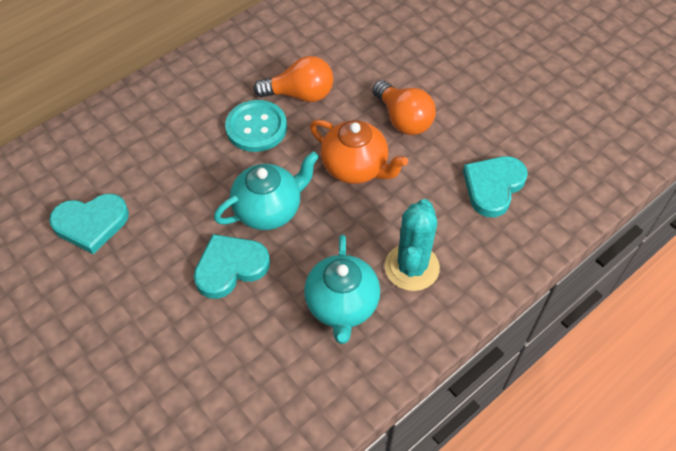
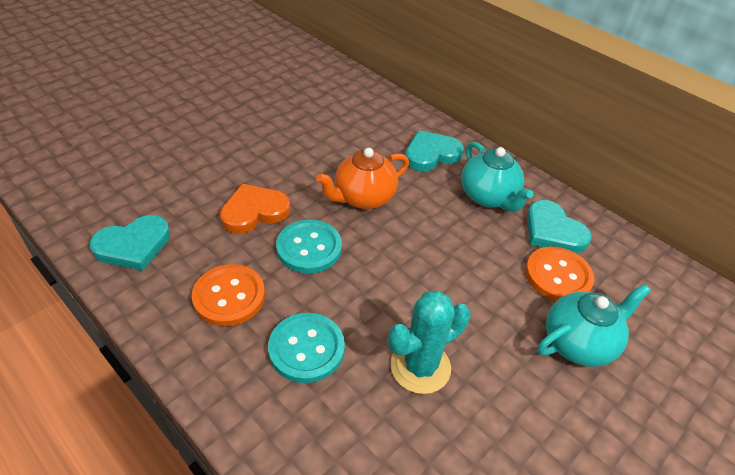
orange button: none = 0 -> [192,264,265,326] [525,246,594,301] = 2
orange heart: none = 0 -> [220,184,290,234] = 1
orange light bulb: [253,56,333,102] [372,80,436,135] = 2 -> none = 0
turquoise button: [225,100,287,152] = 1 -> [268,313,345,383] [276,220,342,273] = 2

